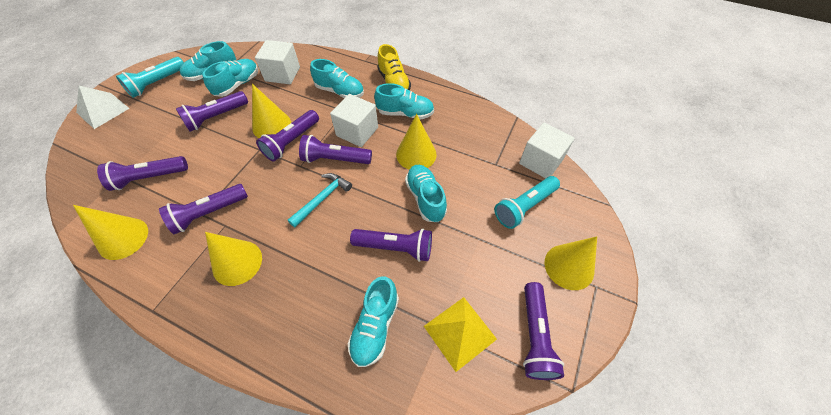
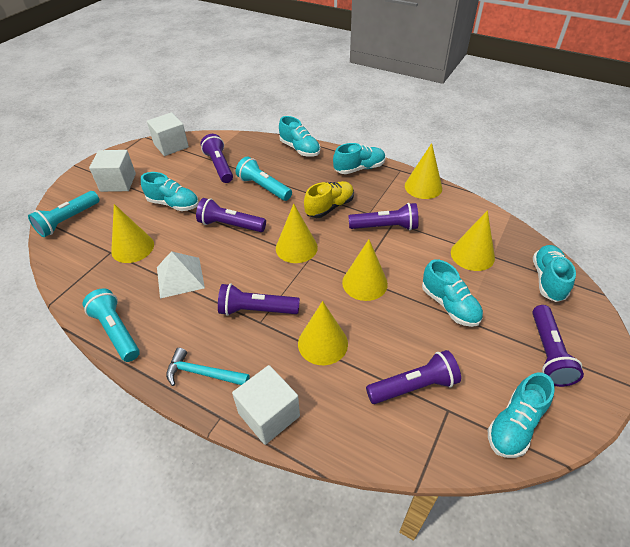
purple flashlight: [97,156,188,191] [159,184,248,234] [176,91,248,132] [256,110,319,161] [299,135,372,164] [350,229,432,262] [523,282,564,380] = 7 -> [196,198,266,232] [201,134,233,183] [218,284,300,316] [348,203,419,230] [366,350,461,404] [532,305,584,387] = 6
turquoise flashlight: [116,57,184,98] [494,176,560,229] = 2 -> [28,191,100,237] [83,288,140,362] [236,157,292,201] = 3
yellow cone: [73,205,148,260] [205,232,262,286] [252,84,291,138] [396,114,437,170] [545,236,597,290] = 5 -> [111,204,154,263] [276,204,318,263] [298,301,348,365] [342,240,388,301] [405,143,442,199] [451,210,495,271] = 6
yellow pyramid: [424,297,497,372] = 1 -> none = 0

